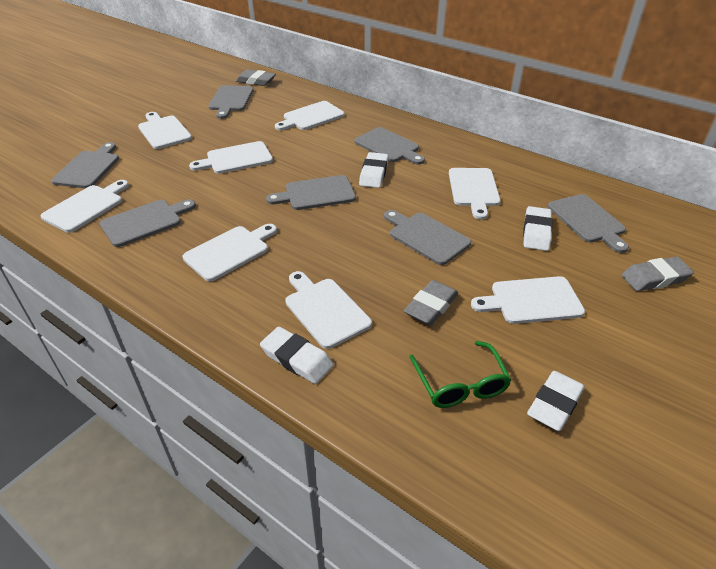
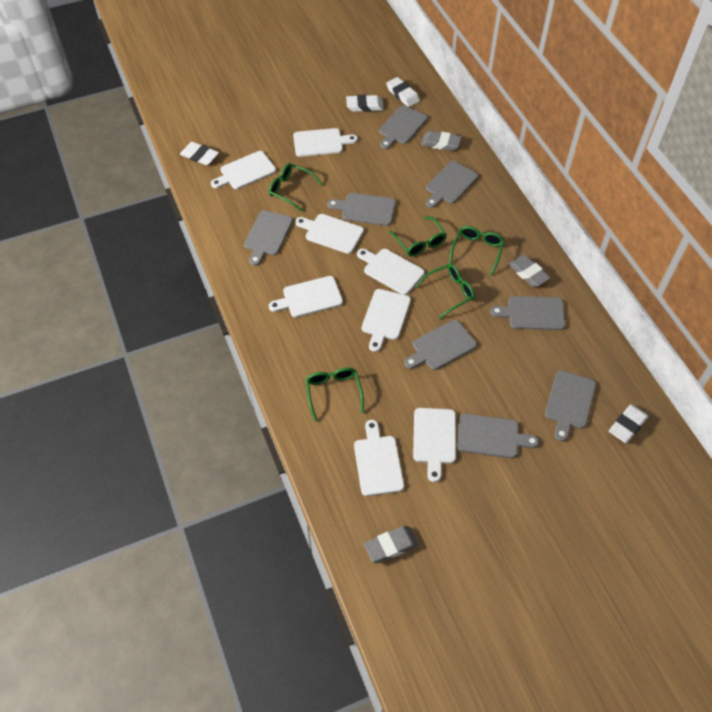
green glasses: [409,341,511,408] = 1 -> [269,163,322,212] [306,368,364,421] [389,216,447,257] [415,264,475,319] [449,226,504,275] = 5
grey cutting board: [51,142,119,188] [100,199,196,247] [208,85,254,119] [266,175,356,210] [354,127,425,165] [384,210,471,265] [548,194,629,253] = 7 -> [244,210,293,266] [327,193,396,226] [379,105,428,149] [404,320,477,370] [426,161,478,208] [457,414,539,458] [490,296,565,330] [545,370,596,441] = 8

